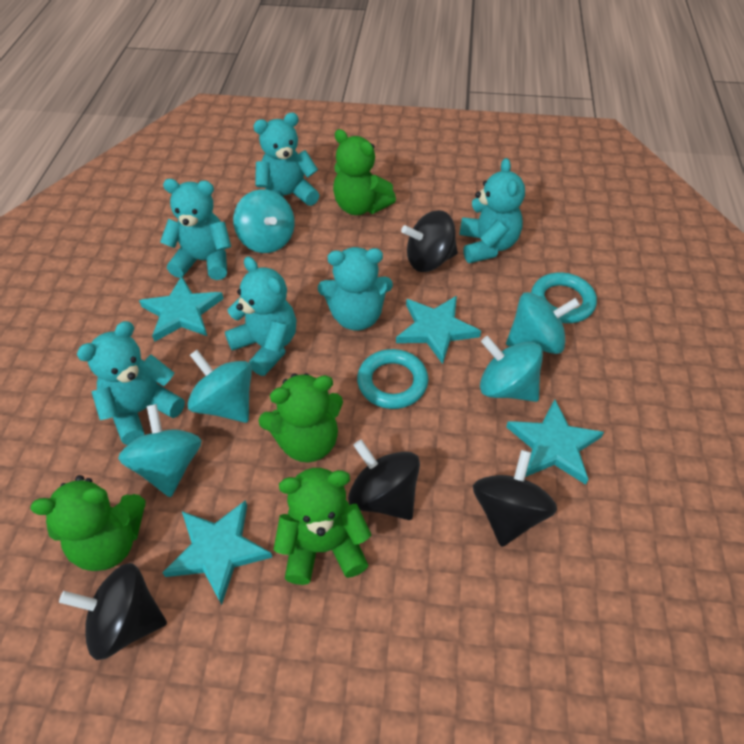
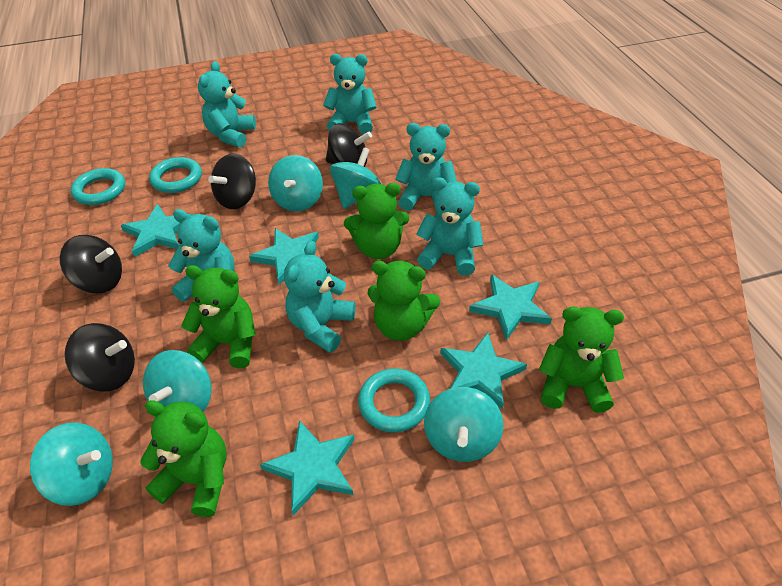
green teddy bear: [31,475,146,571] [258,373,343,462] [274,468,371,585] [333,129,396,215] = 4 -> [140,400,227,517] [181,265,256,368] [344,183,409,259] [368,261,440,341] [539,307,624,413] = 5
turquoise ring: [357,349,428,409] [531,273,597,323] = 2 -> [71,168,125,205] [149,157,202,193] [358,368,430,433] = 3
turquoise star: [139,276,224,342] [162,500,273,605] [396,296,481,364] [506,399,604,485] = 4 -> [121,204,192,257] [249,228,319,284] [260,420,355,515] [440,332,527,410] [469,274,552,340] = 5

